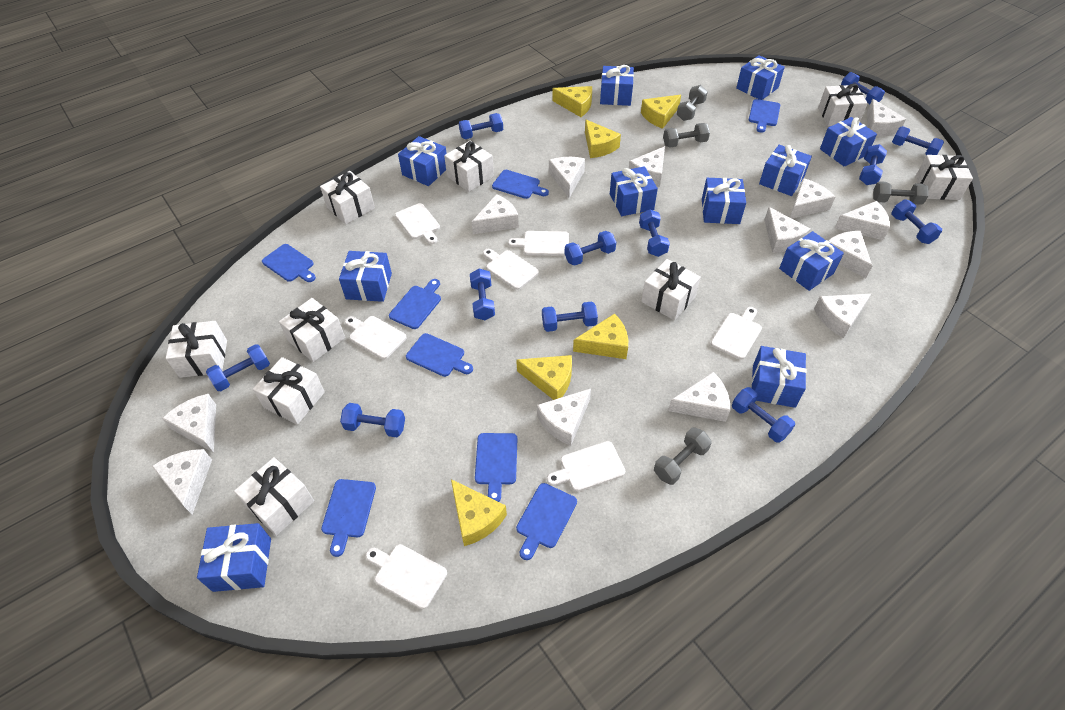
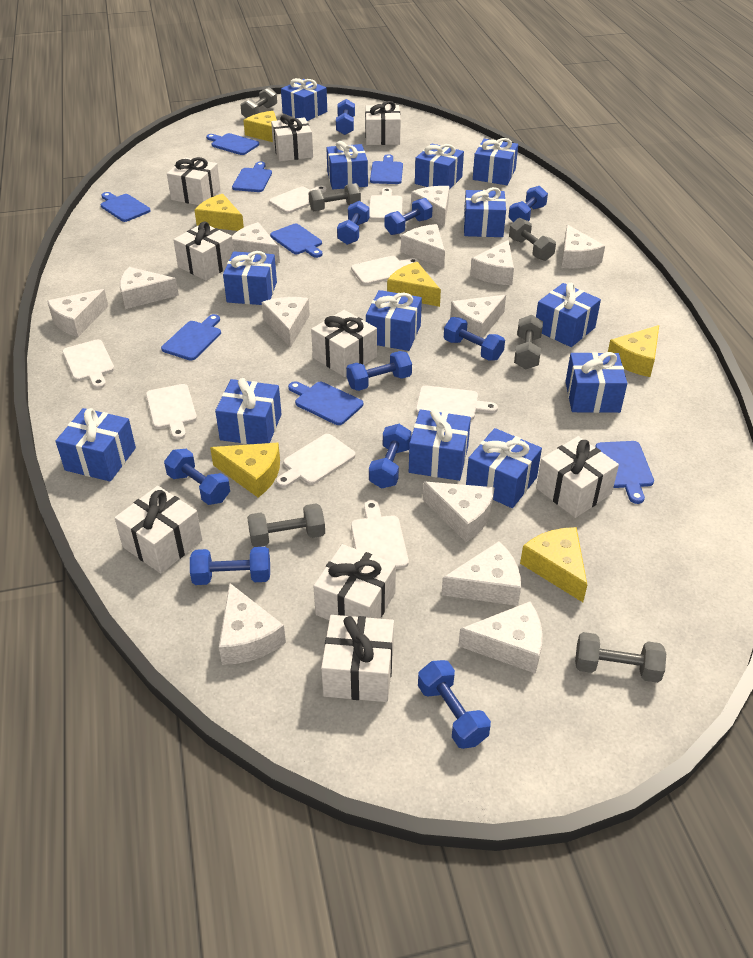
blue dumbbell: [206,344,270,391] [340,403,405,437] [459,113,503,139] [470,268,495,320] [542,302,598,332] [564,231,616,266] [639,209,670,257] [732,387,795,443] [841,72,885,104] [859,144,887,185] [892,126,944,155] [892,199,942,244] = 12 -> [164,449,230,505] [190,547,270,585] [336,99,355,135] [337,201,369,245] [346,351,412,391] [369,424,412,489] [384,198,433,235] [418,660,491,749] [444,317,505,361] [508,186,548,222] = 10
blue gift: [197,523,271,592] [339,251,392,302] [398,136,447,186] [600,65,634,106] [610,166,658,216] [702,178,746,224] [736,55,785,100] [751,346,806,408] [759,145,812,196] [779,231,844,291] [820,117,877,167] = 11 -> [55,408,136,482] [215,378,282,444] [223,251,277,305] [281,78,327,121] [326,141,368,189] [366,290,422,351] [409,409,471,481] [415,143,464,190] [464,187,506,237] [466,428,542,508] [473,138,518,185] [536,283,601,347] [565,352,627,413] = 13
grey dumbbell: [654,427,712,485] [663,123,710,147] [677,85,708,121] [873,181,929,205] = 4 -> [241,87,277,118] [247,503,325,547] [309,183,361,211] [509,218,556,261] [514,315,543,370] [575,632,666,683] = 6
white cutting board: [345,316,407,359] [366,544,447,609] [395,203,440,244] [483,249,539,290] [508,231,569,256] [547,441,625,492] [711,307,762,360] = 7 -> [62,339,115,389] [146,384,197,440] [269,186,327,214] [276,434,355,488] [351,256,419,285] [351,500,409,569] [369,188,403,220] [416,385,498,420] = 8

